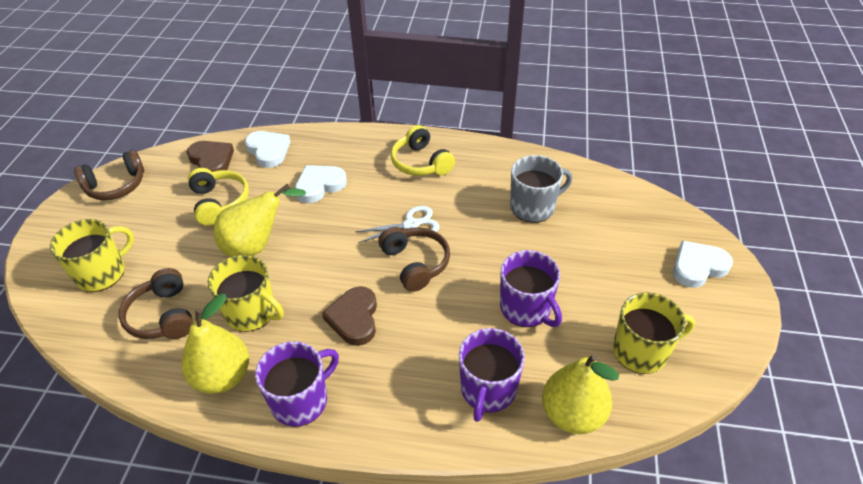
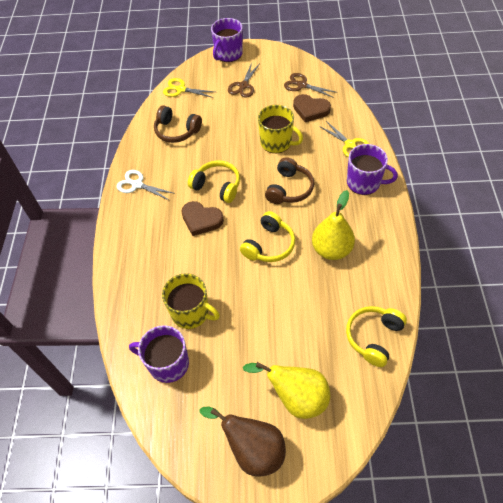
brown headphones: [74,150,144,200] [119,268,193,339] [378,227,450,292] = 3 -> [154,105,202,143] [265,157,314,204] = 2
brown pear: none = 0 -> [200,407,286,476] = 1
brown scissors: none = 0 -> [228,63,259,98] [284,73,335,98] = 2
grey mug: [510,155,572,223] = 1 -> none = 0
white heart: [245,131,290,168] [295,165,347,203] [673,241,733,288] = 3 -> none = 0
yellow headphones: [188,168,249,226] [391,125,455,176] = 2 -> [188,160,240,203] [240,211,295,262] [346,306,407,367] = 3
yellow mug: [50,219,134,292] [208,255,284,332] [613,292,695,374] = 3 -> [162,273,220,329] [258,105,303,153] = 2
yellow pear: [182,294,249,394] [214,184,306,257] [542,354,619,434] = 3 -> [243,362,330,419] [312,190,355,260] = 2
yellow scissors: none = 0 -> [163,78,215,98] [319,121,369,158] = 2

